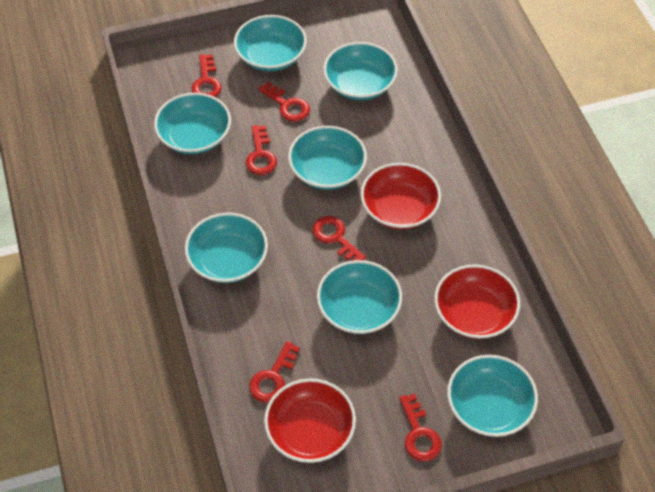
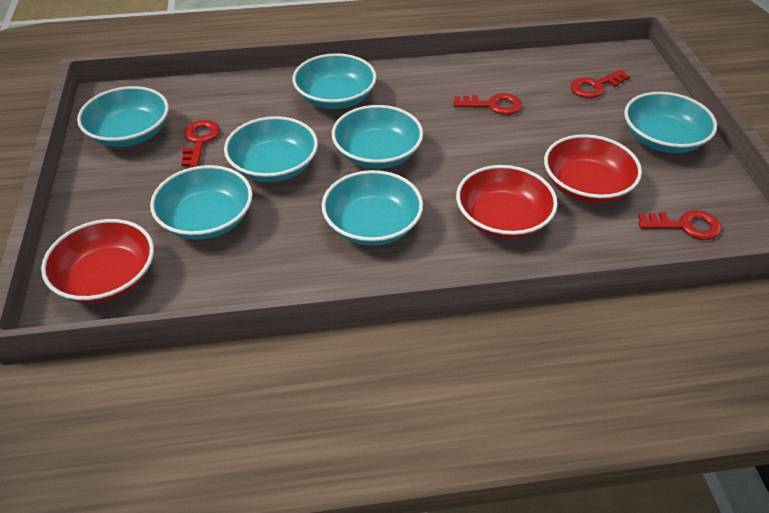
red key: [191,54,222,97] [246,125,277,175] [249,341,300,403] [258,82,310,122] [312,216,366,261] [399,394,442,461] = 6 -> [181,120,220,167] [453,93,522,115] [570,70,630,98] [638,210,722,240] = 4

